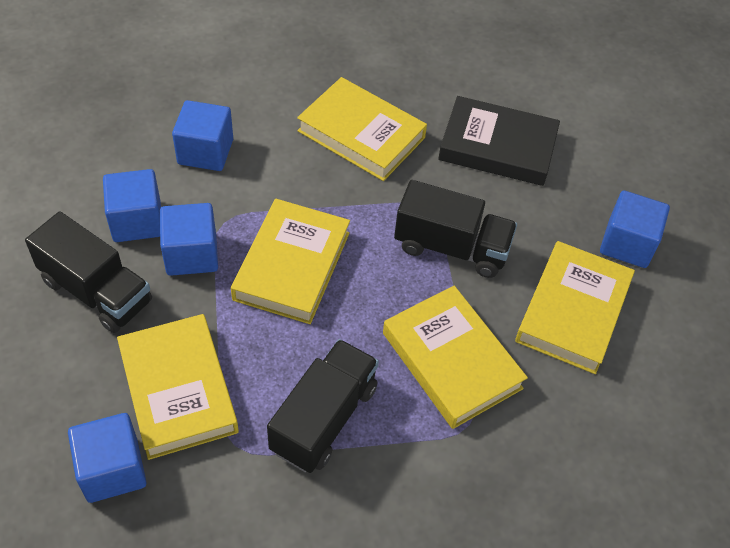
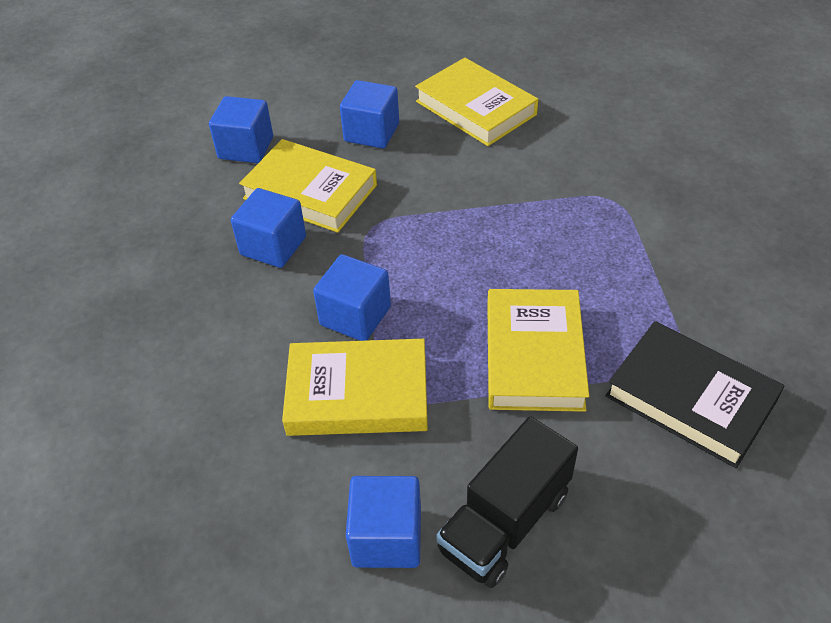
black truck: [25,211,152,333] [267,339,379,473] [394,180,517,278] = 3 -> [436,416,578,588] = 1
yellow book: [117,314,239,460] [231,199,350,324] [297,77,427,181] [383,286,528,429] [515,241,635,374] = 5 -> [239,139,377,233] [282,339,428,436] [415,58,538,146] [487,289,589,412] = 4

